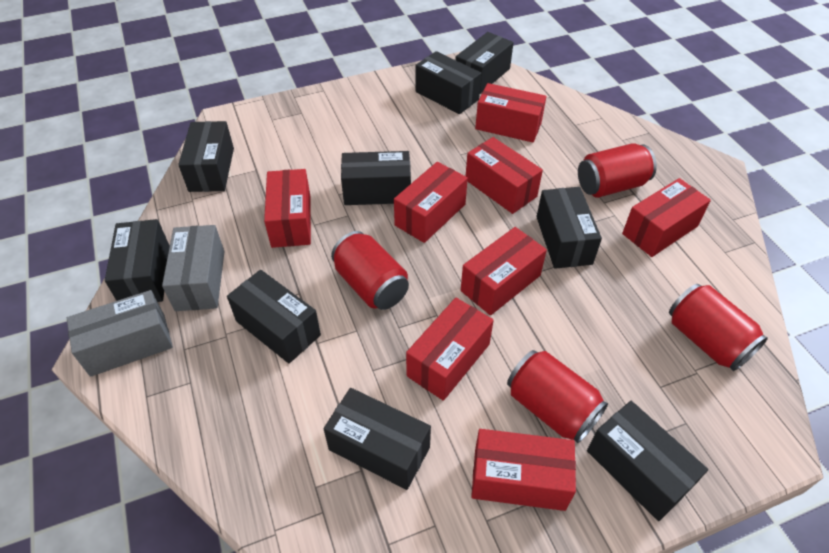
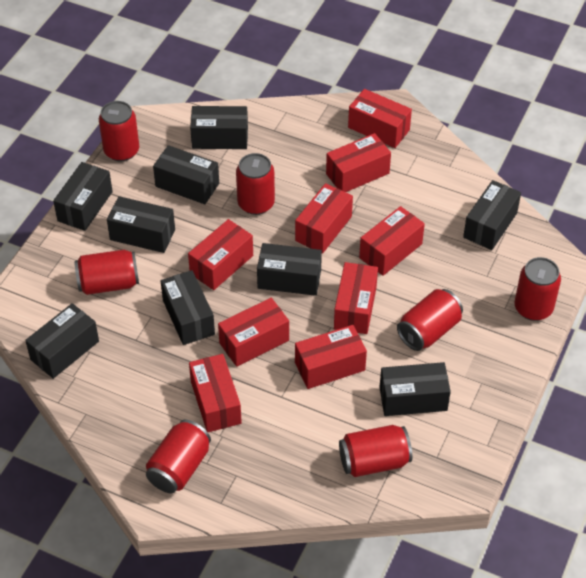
grey box: [67,290,173,377] [162,225,225,311] = 2 -> none = 0
red box: [264,169,311,248] [394,162,468,243] [406,298,494,401] [461,227,547,315] [466,137,543,214] [471,429,576,511] [475,83,546,142] [622,178,711,257] = 8 -> [188,219,253,290] [189,354,242,432] [218,298,289,367] [295,183,353,254] [295,325,367,389] [326,133,391,192] [334,262,378,334] [348,89,412,148] [359,206,425,276] = 9
red can: [331,231,409,310] [507,350,608,443] [578,143,657,198] [669,284,768,371] = 4 -> [74,250,139,295] [99,101,139,162] [146,420,211,493] [236,153,275,215] [339,425,412,477] [397,289,463,351] [514,257,561,321] = 7

